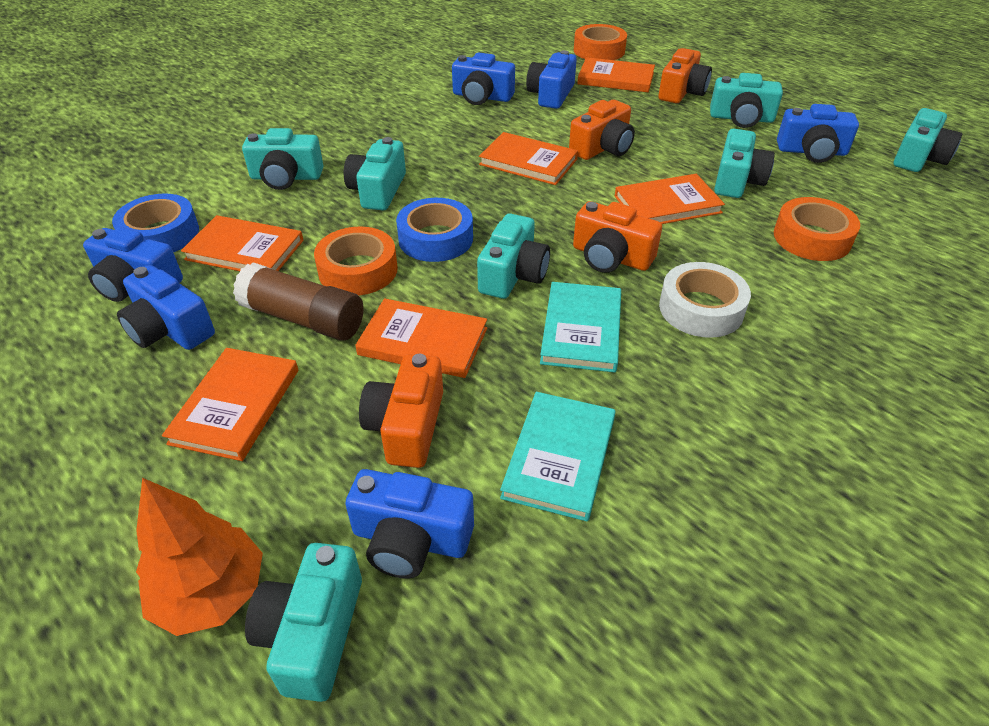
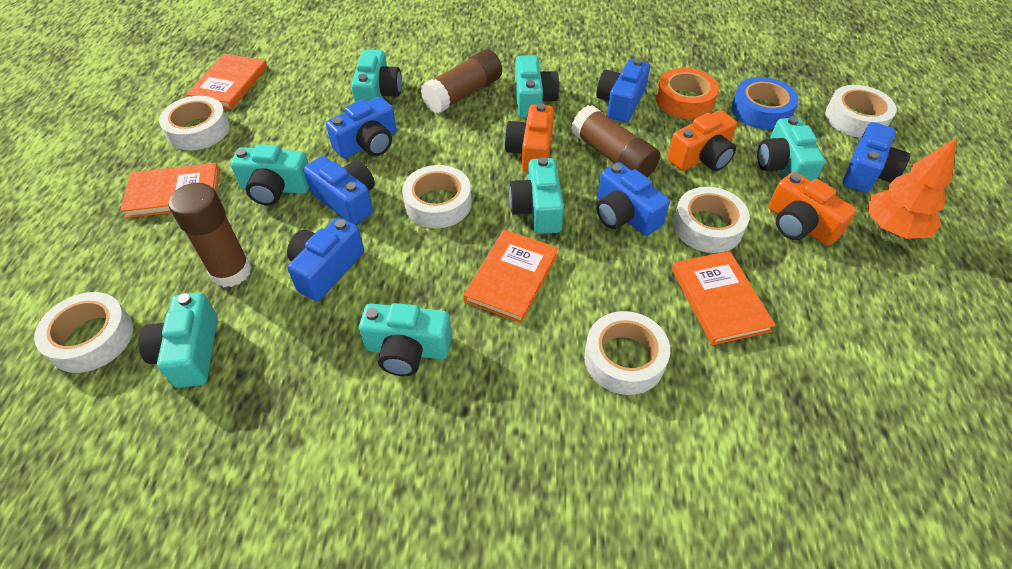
blue tape: [112,193,199,252] [396,198,473,262] = 2 -> [732,77,799,129] = 1
brown glue stick: [233,262,364,341] = 1 -> [169,183,251,287] [420,49,502,114] [571,105,660,177] = 3
orange book: [162,348,298,461] [181,215,304,271] [355,298,487,378] [479,132,578,185] [577,57,655,92] [615,174,725,224] = 6 -> [120,163,220,218] [186,53,268,110] [463,230,559,323] [672,251,776,345] = 4
orange camera: [359,354,443,468] [569,100,635,160] [573,201,662,273] [658,48,712,103] = 4 -> [505,103,554,172] [667,110,737,171] [768,172,857,246] = 3
orange tape: [314,227,398,296] [574,24,627,60] [774,197,860,261] = 3 -> [656,68,719,119] = 1
turquoise book: [500,392,615,522] [540,282,621,373] = 2 -> none = 0
white tape: [659,262,751,338] = 1 -> [34,292,133,373] [159,96,230,150] [402,165,472,228] [584,311,670,395] [673,187,750,253] [825,85,897,138] = 6

